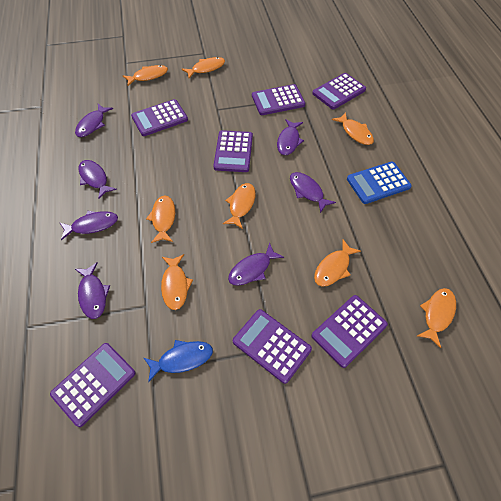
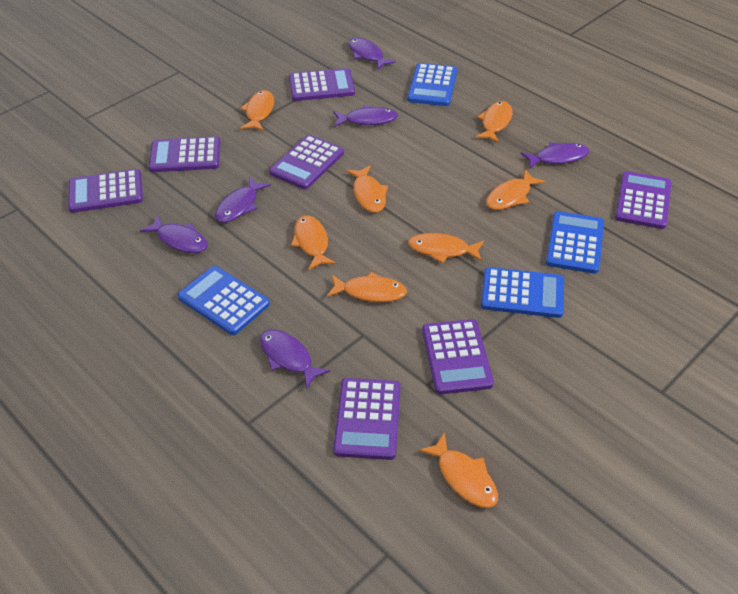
blue calculator: [347,162,412,204] = 1 -> [177,266,270,335] [407,63,457,106] [481,267,564,318] [546,211,604,274] = 4
blue fish: [144,340,213,382] = 1 -> none = 0
purple fish: [60,211,118,240] [75,104,113,137] [75,262,110,319] [79,160,117,199] [228,243,284,286] [277,119,304,155] [290,172,336,213] = 7 -> [140,215,208,253] [215,176,271,223] [260,329,330,389] [333,105,398,127] [348,37,396,70] [521,142,589,169] = 6

